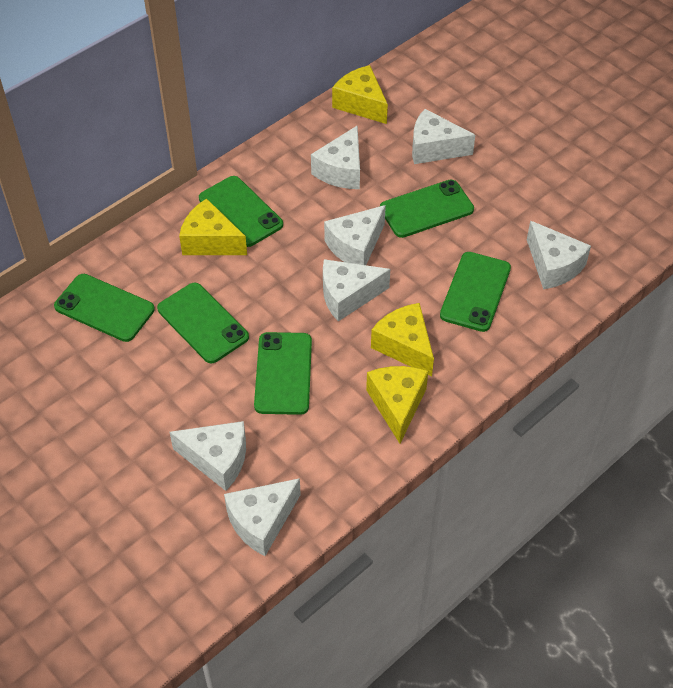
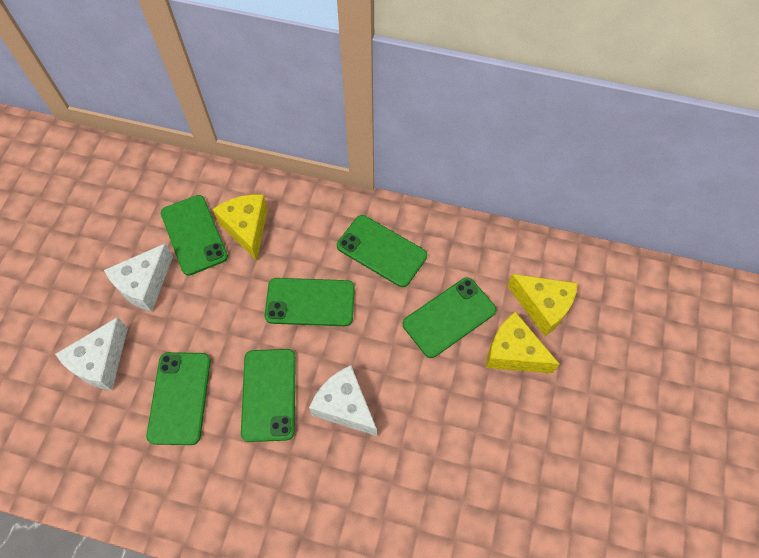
white cheese: [169,421,246,491] [224,478,301,556] [311,125,360,189] [323,259,390,322] [324,205,386,265] [412,109,475,164] [527,221,591,289] = 7 -> [55,317,128,390] [104,244,173,312] [309,365,377,436] = 3
yellow cheese: [179,198,247,255] [332,65,388,124] [366,366,428,444] [371,303,434,376] = 4 -> [213,194,268,261] [486,312,559,373] [507,274,578,336] = 3

